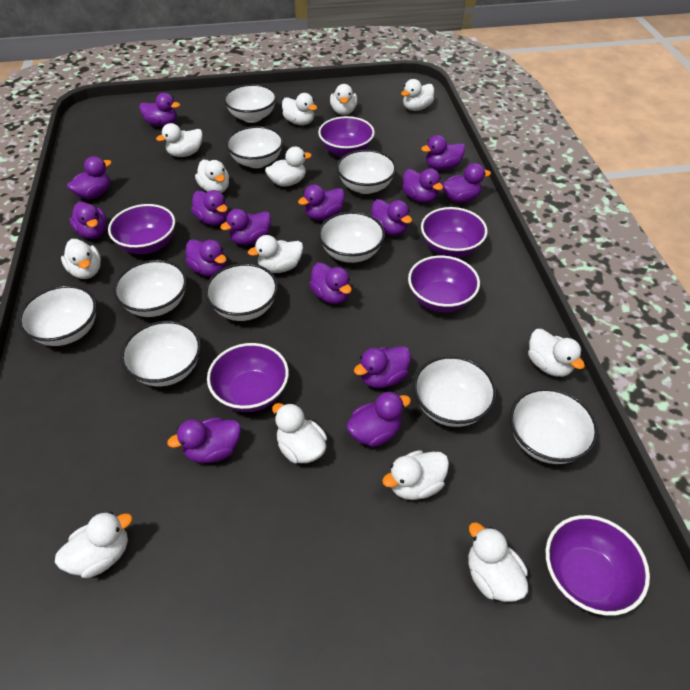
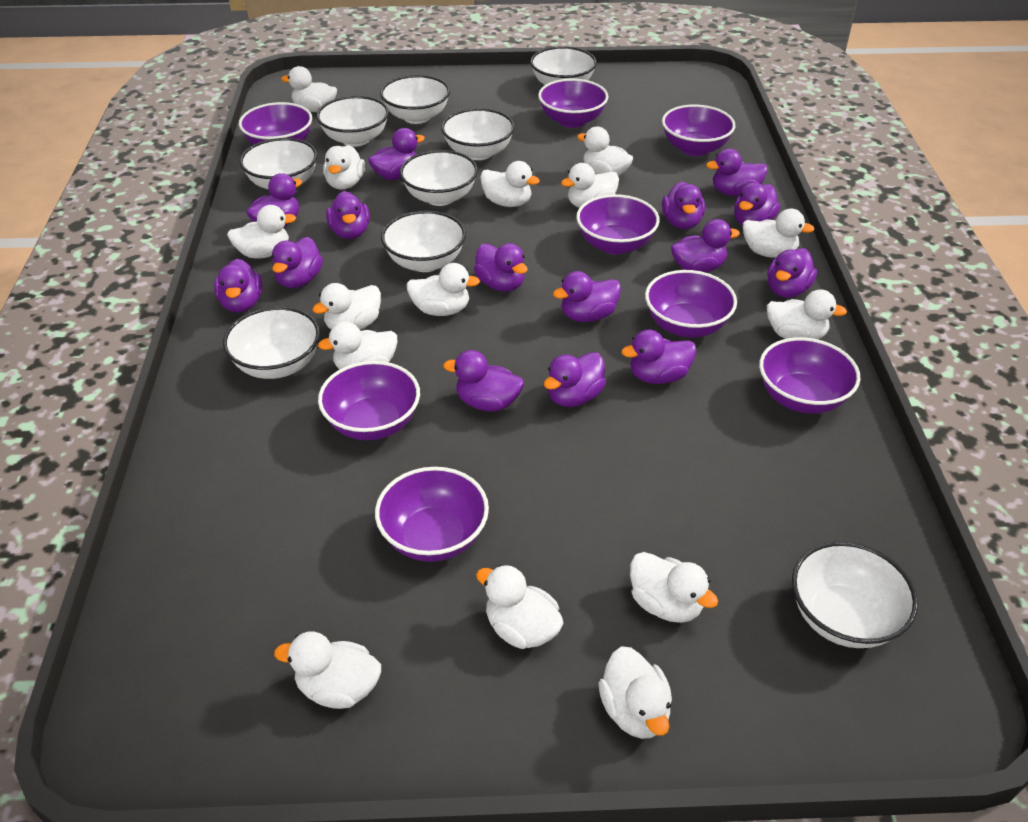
purple bowl: [108,204,175,254] [207,343,289,412] [318,116,375,157] [408,256,480,312] [421,207,488,258] [546,515,650,616] = 6 -> [239,102,312,145] [318,361,420,440] [375,467,489,562] [538,79,609,128] [576,194,660,254] [645,270,737,338] [662,104,735,156] [759,337,861,414] = 8
white bowl: [18,285,96,346] [113,260,187,317] [121,321,201,386] [205,263,278,321] [224,84,277,123] [226,126,283,168] [318,211,385,263] [337,150,396,194] [413,356,496,427] [510,388,598,464] = 10 -> [223,307,320,379] [240,138,317,189] [316,96,389,147] [380,75,450,124] [381,211,466,272] [400,150,478,206] [441,108,515,160] [530,46,597,85] [792,541,918,648] = 9
white duck: [55,512,132,578] [61,239,101,279] [156,123,203,157] [195,160,229,193] [248,235,303,273] [265,147,312,187] [272,403,327,464] [282,93,317,125] [330,84,357,115] [382,450,449,500] [401,79,434,111] [468,522,528,602] [528,329,585,377] = 13 -> [227,205,297,259] [274,631,381,709] [281,66,337,112] [312,283,381,330] [318,322,397,370] [323,145,365,190] [406,263,480,316] [476,565,563,649] [480,161,540,207] [561,163,619,208] [577,127,633,176] [598,646,672,739] [630,552,718,623] [743,209,815,258] [767,289,847,339] = 15

